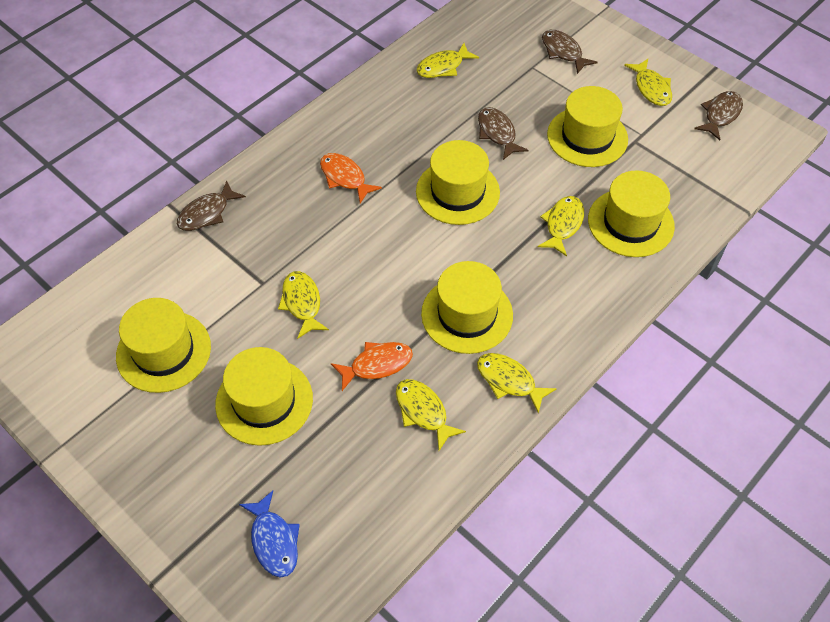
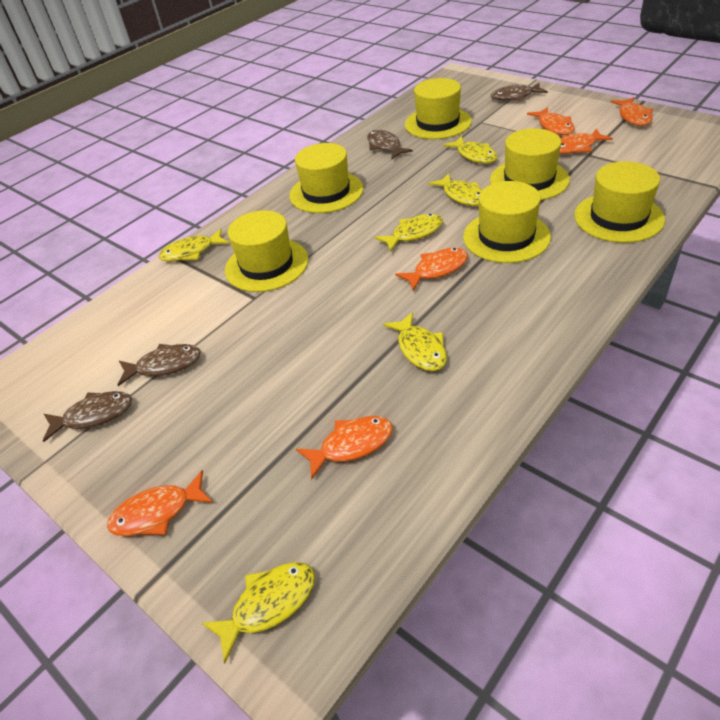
blue fish: [239,490,300,578] = 1 -> none = 0
orange fish: [320,153,382,203] [331,342,413,391] = 2 -> [107,470,213,536] [296,416,393,479] [395,248,468,291] [527,107,575,135] [559,128,613,154] [611,97,653,126] = 6

